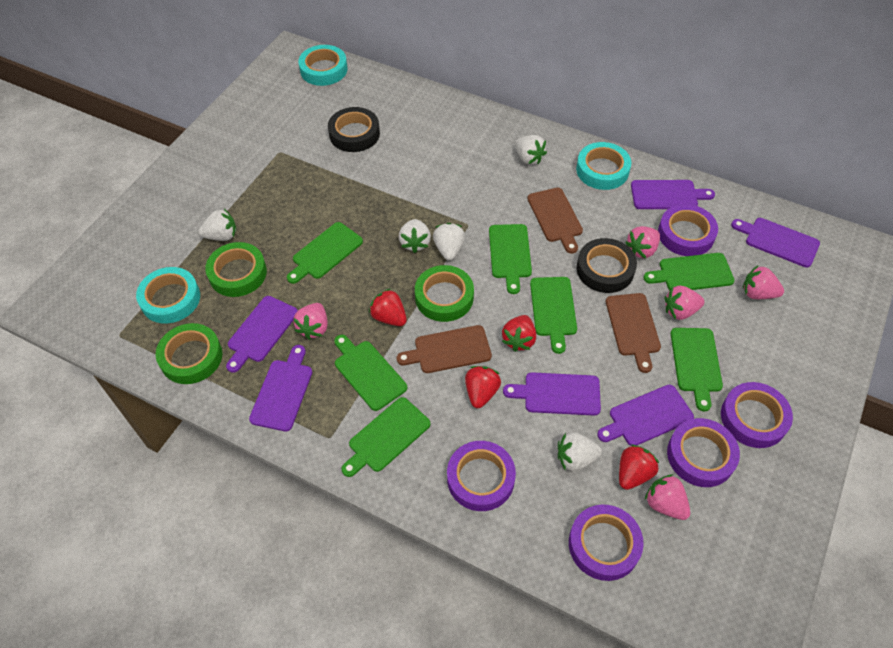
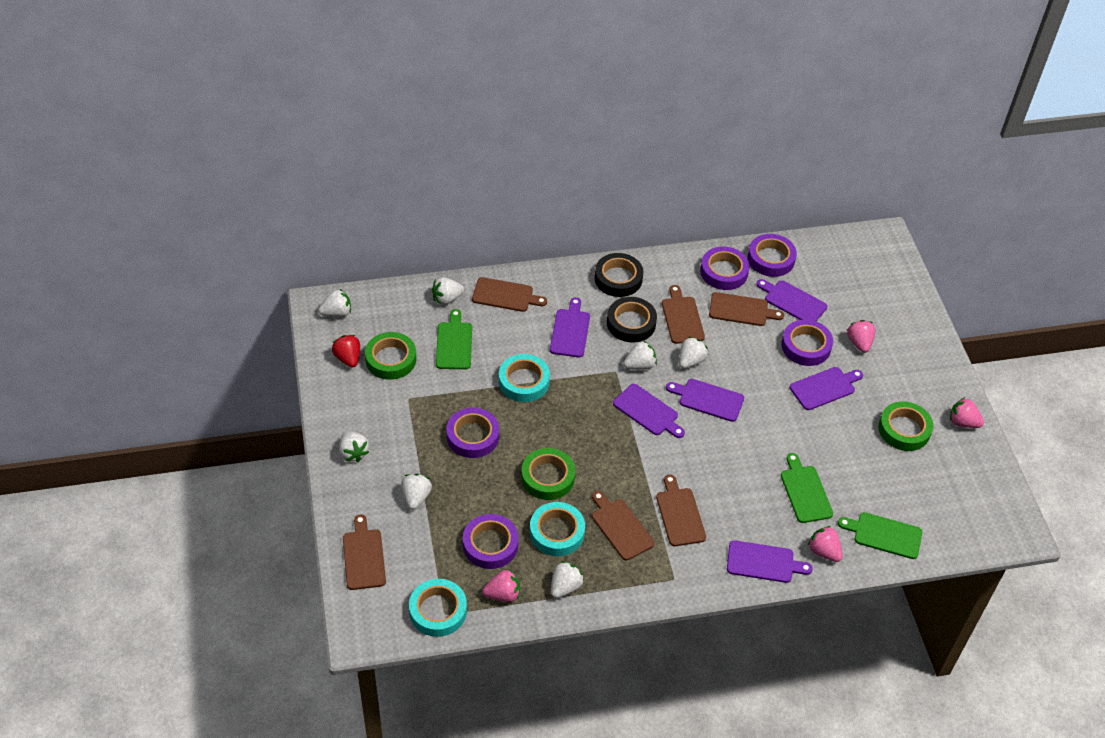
brown cutting board: [397,325,492,373] [527,188,583,254] [606,293,661,373] = 3 -> [343,514,386,590] [472,277,547,312] [592,491,654,560] [656,474,706,546] [662,285,705,344] [709,292,784,326] = 6
green cutting board: [287,222,363,284] [334,335,407,411] [341,397,431,477] [489,224,532,294] [530,277,577,354] [644,253,735,290] [671,328,723,412] = 7 -> [436,309,472,369] [781,453,833,523] [838,512,922,559] = 3
pink strawberry: [293,303,328,340] [625,226,660,258] [645,474,690,520] [664,286,705,320] [743,265,784,299] = 5 -> [482,569,520,602] [808,526,843,562] [847,320,876,353] [950,397,984,428] = 4
red strawberry: [369,289,407,326] [465,366,501,408] [502,315,536,352] [619,445,659,490] = 4 -> [332,335,360,368] = 1
white strawberry: [198,209,237,241] [399,219,431,253] [433,223,465,261] [515,135,547,165] [558,432,602,471] = 5 -> [318,289,351,317] [339,431,369,462] [401,474,432,510] [432,277,464,305] [551,561,584,598] [624,340,657,370] [679,337,708,369] = 7

